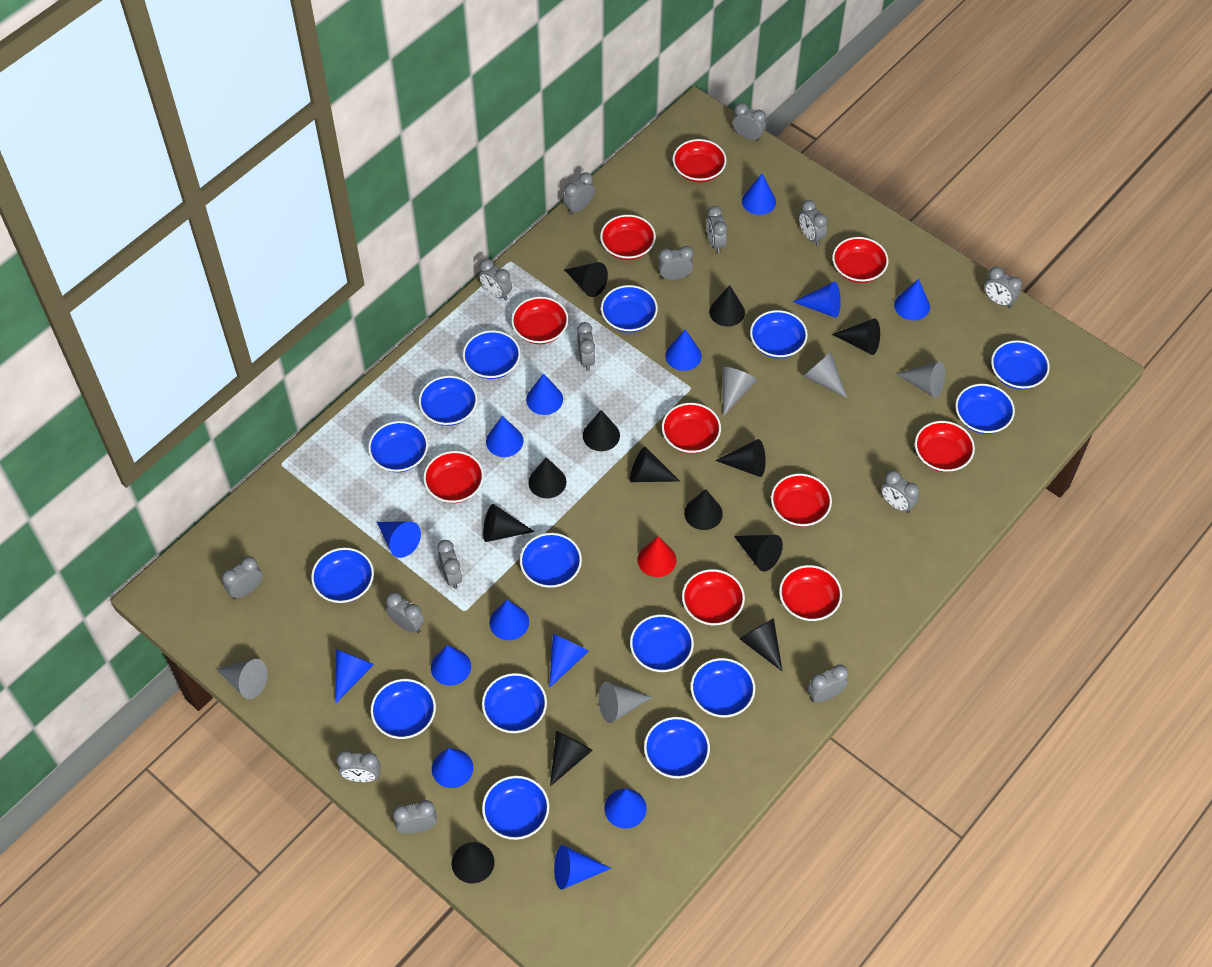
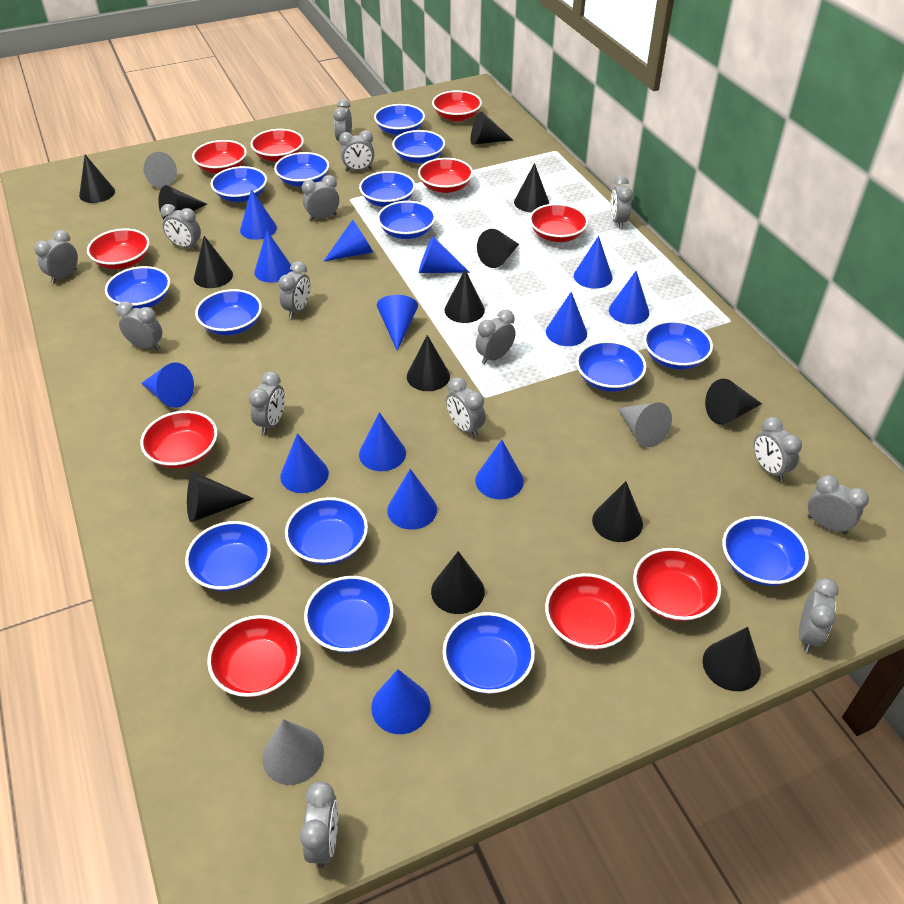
grey cone: [217,659,268,699] [599,682,653,723] [722,367,757,416] [804,352,847,398] [896,361,945,398] = 5 -> [143,152,177,188] [262,719,324,785] [617,402,672,447] = 3
red cone: [638,536,676,577] = 1 -> none = 0

